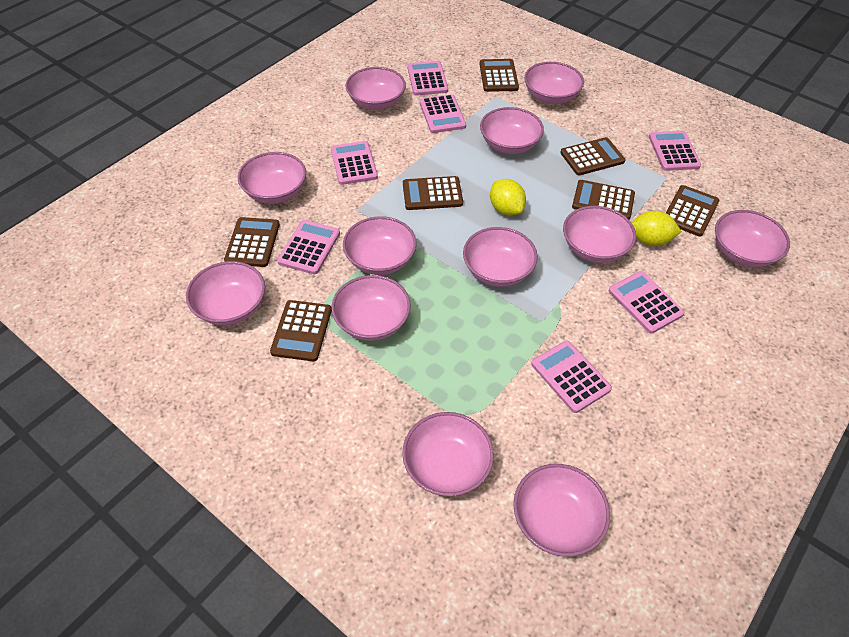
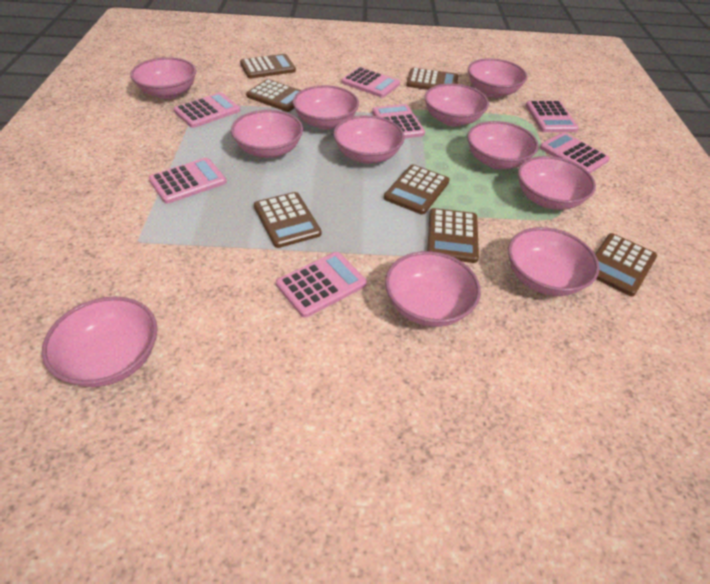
pink bowl: [186,261,265,325] [238,152,306,204] [331,275,411,341] [343,216,417,275] [346,67,406,110] [402,412,494,496] [463,227,538,287] [480,107,544,154] [513,464,610,557] [524,62,584,104] [563,206,636,263] [715,210,790,267] = 12 -> [42,296,158,387] [130,57,196,99] [231,110,303,158] [293,85,359,130] [333,115,405,164] [385,251,481,327] [424,83,489,127] [467,121,539,169] [468,58,528,98] [508,227,600,296] [518,156,596,210] = 11
yellow lemon: [490,179,526,216] [631,211,682,246] = 2 -> none = 0

